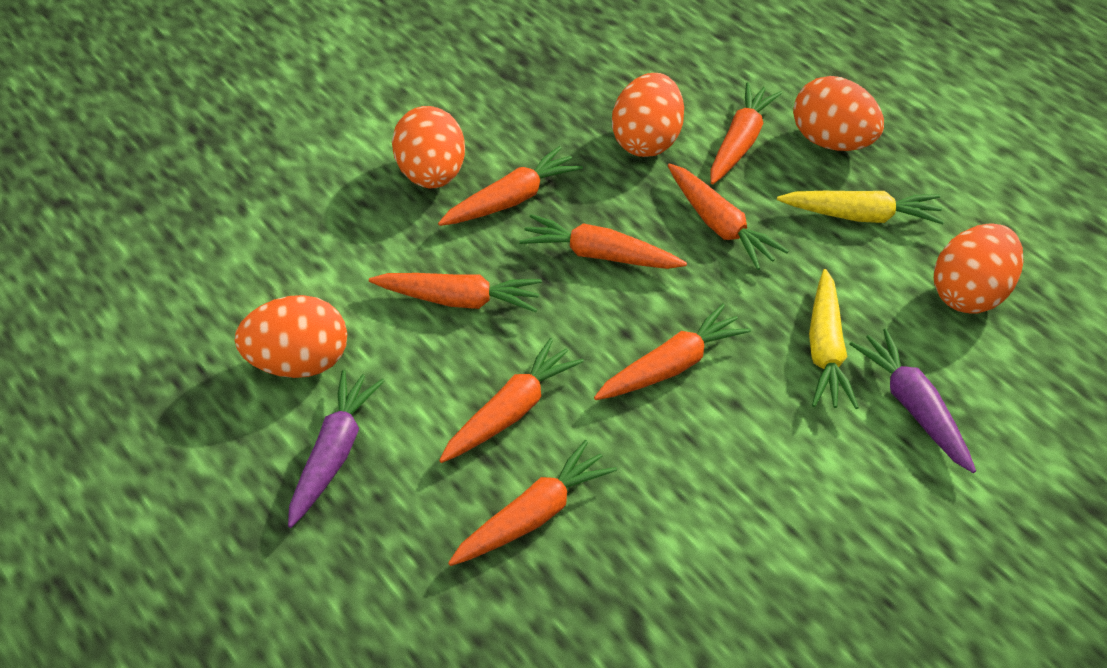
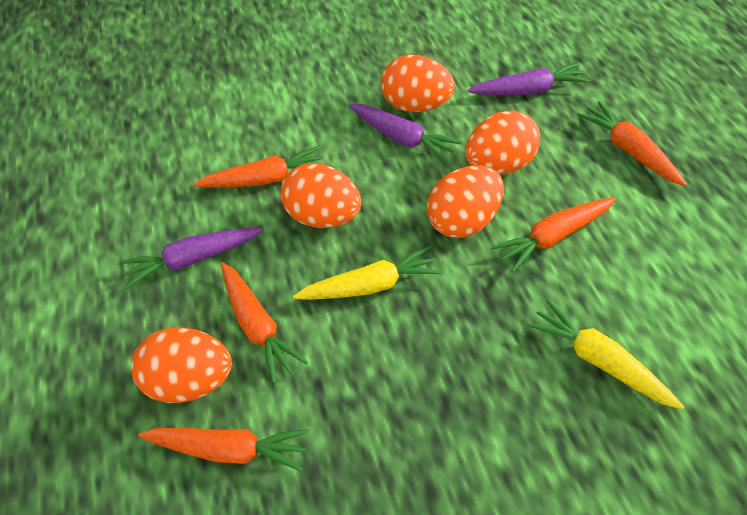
orange carrot: [369,273,542,312] [438,146,583,226] [439,338,584,463] [448,440,617,566] [519,214,687,269] [594,304,751,400] [668,163,789,270] [710,82,782,185] = 8 -> [138,428,309,472] [194,146,323,188] [221,262,308,383] [491,197,616,272] [577,101,687,186] = 5
purple carrot: [288,370,384,528] [850,328,976,473] = 2 -> [120,228,263,289] [348,104,461,163] [468,63,590,95] = 3

